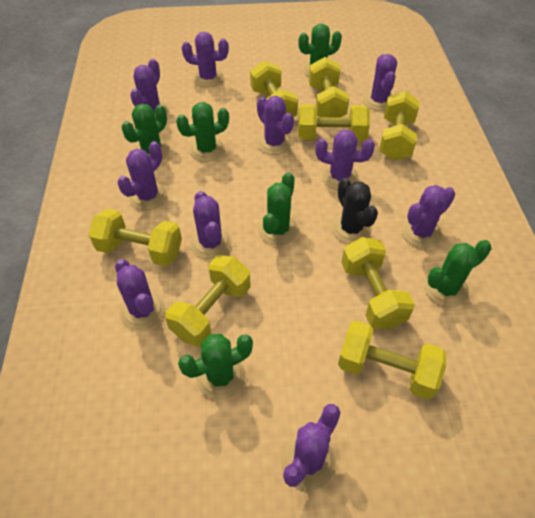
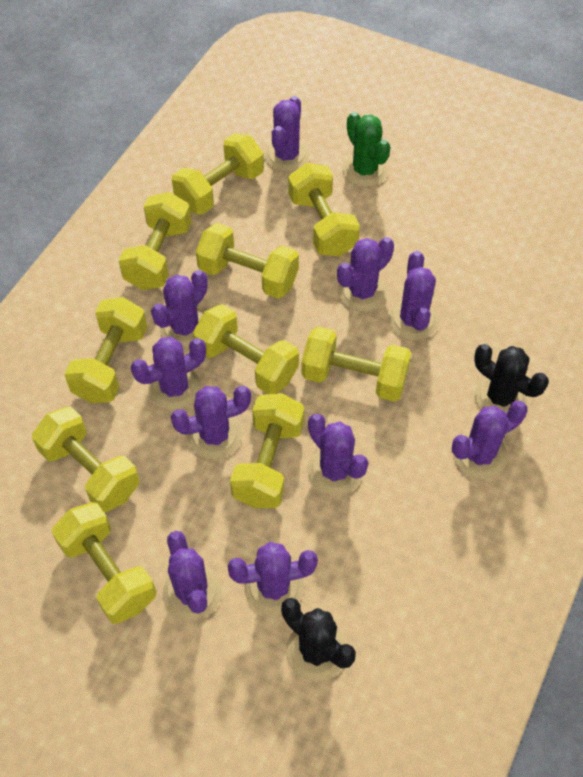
black cactus: [331,178,378,244] = 1 -> [281,598,356,681] [474,344,549,413] = 2
green cactus: [122,104,170,160] [176,102,229,162] [178,334,253,400] [258,172,299,245] [298,24,342,77] [424,240,491,308] = 6 -> [342,112,390,187] = 1
yellow dumbbell: [89,209,182,266] [165,255,251,346] [250,61,298,117] [298,104,370,140] [309,57,349,118] [338,320,446,399] [341,237,415,329] [379,91,420,160] = 8 -> [32,406,139,512] [52,502,156,624] [64,297,147,403] [119,192,191,290] [172,133,264,215] [193,304,299,394] [196,223,299,298] [230,393,304,508] [288,163,360,257] [301,326,411,402] = 10

